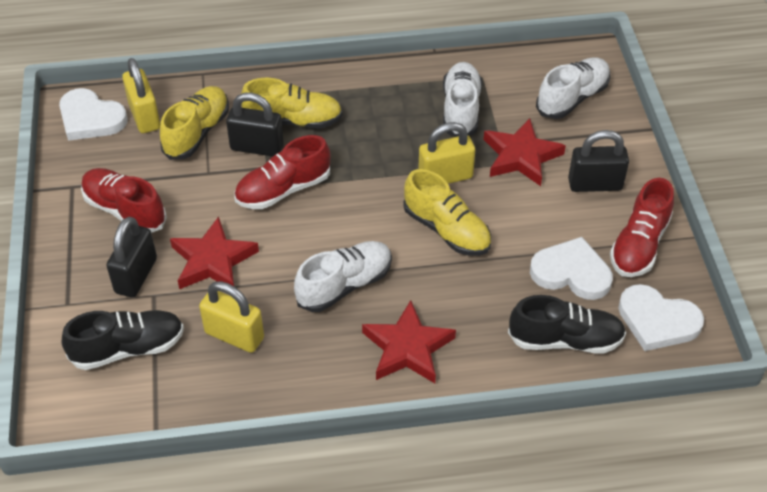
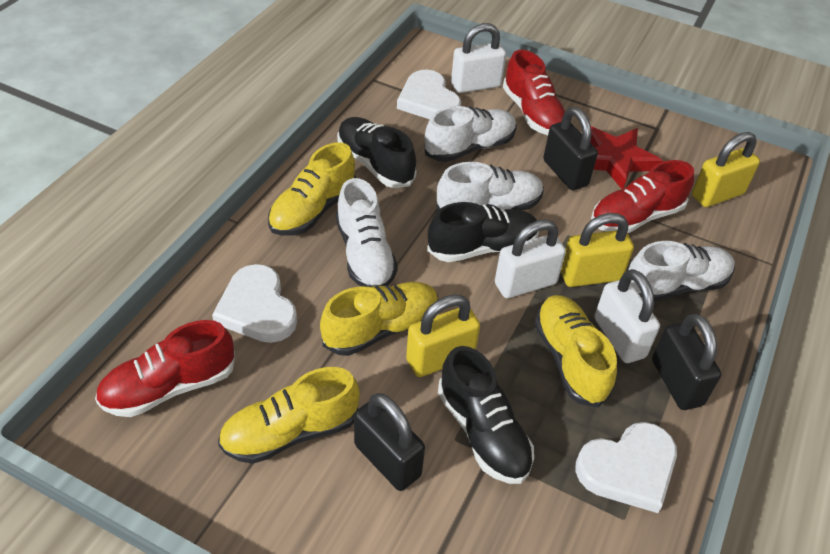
black shoe: [62,310,184,370] [508,295,626,354] = 2 -> [337,117,416,188] [427,202,539,262] [438,346,534,484] = 3
red star: [170,216,259,289] [362,300,456,383] [484,118,566,186] = 3 -> [590,126,663,189] = 1
white padlock: none = 0 -> [451,23,506,93] [495,220,566,298] [594,269,660,363] = 3
white shoe: [294,241,392,312] [443,62,482,137] [536,57,611,119] = 3 -> [336,178,398,287] [424,106,517,162] [436,162,544,210] [628,241,735,302] = 4
yellow shoe: [160,86,229,160] [241,78,342,128] [403,169,491,256] = 3 -> [218,367,360,464] [268,142,356,235] [320,282,439,356] [534,295,617,407] = 4

